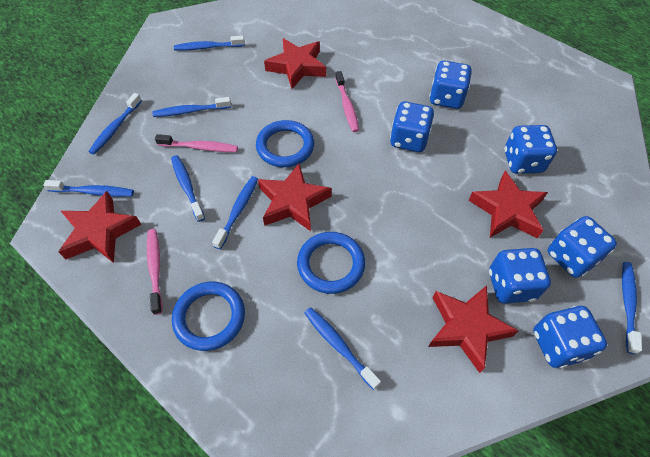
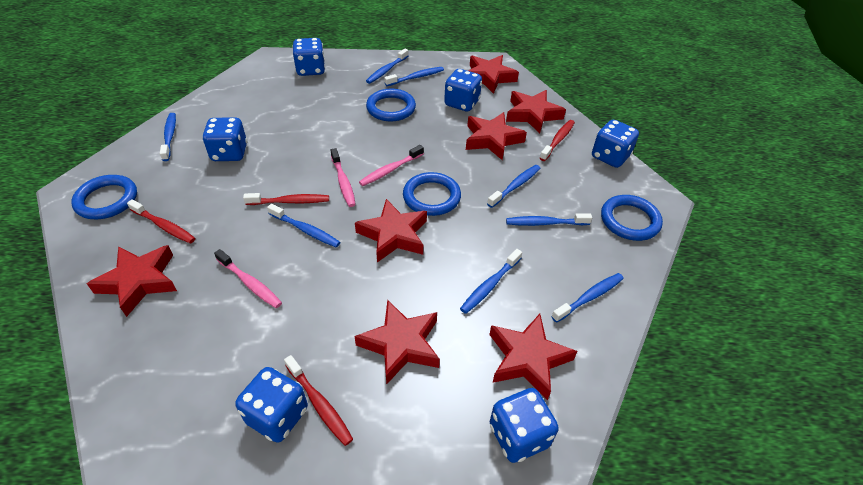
blue ring: [172,282,245,351] [256,120,314,167] [297,232,365,294] = 3 -> [71,175,137,219] [366,89,416,121] [403,172,461,216] [601,195,663,241] = 4
red star: [59,191,142,263] [258,163,332,231] [264,38,326,89] [428,285,519,373] [468,171,548,238] = 5 -> [87,245,177,317] [354,300,440,385] [355,199,427,262] [466,112,527,160] [468,55,519,94] [489,314,577,400] [506,90,566,133] = 7
red toothbrush: none = 0 -> [127,199,195,244] [243,193,329,205] [284,355,353,446] [540,120,575,161] = 4

